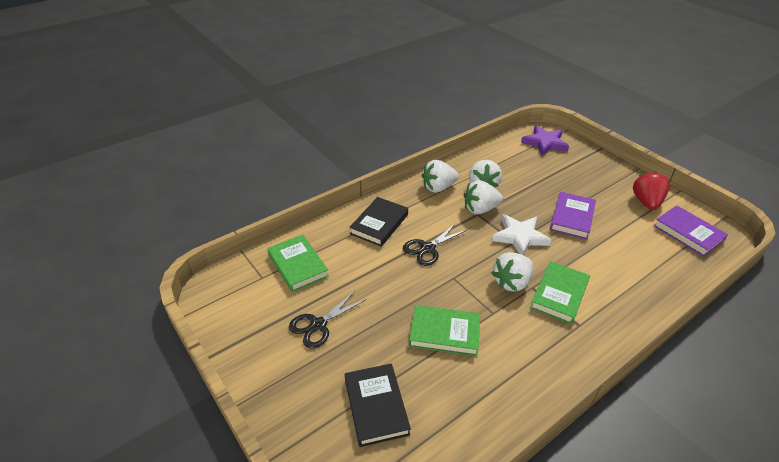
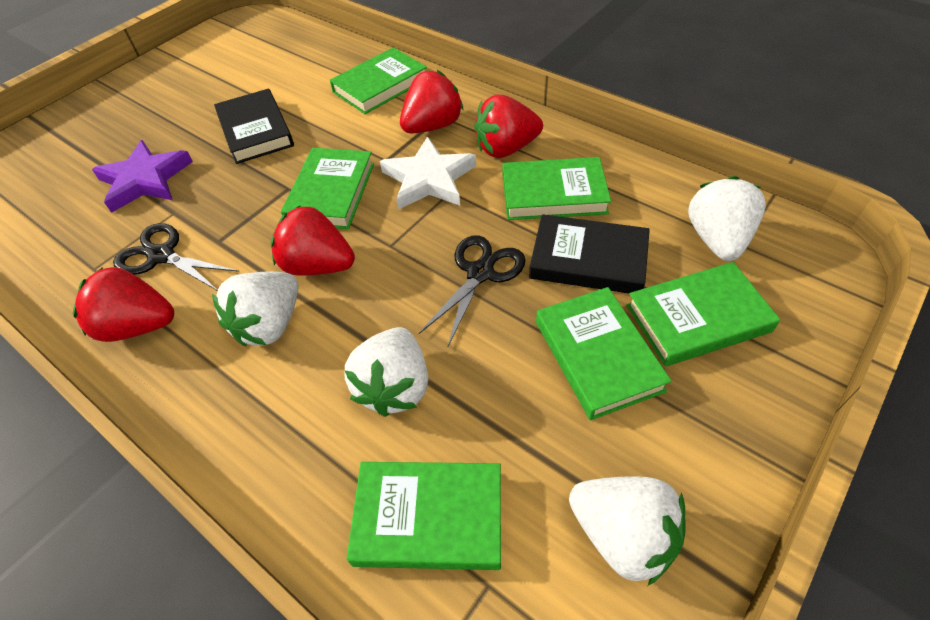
green book: [267,235,329,292] [409,305,480,356] [530,261,590,324] = 3 -> [281,148,374,229] [330,47,427,114] [347,462,501,570] [503,157,611,220] [536,287,672,420] [627,262,780,366] = 6
purple book: [550,192,596,239] [653,206,728,257] = 2 -> none = 0
red strawberry: [633,171,670,210] = 1 -> [73,267,174,342] [271,205,355,275] [400,70,464,133] [474,95,543,158] = 4

